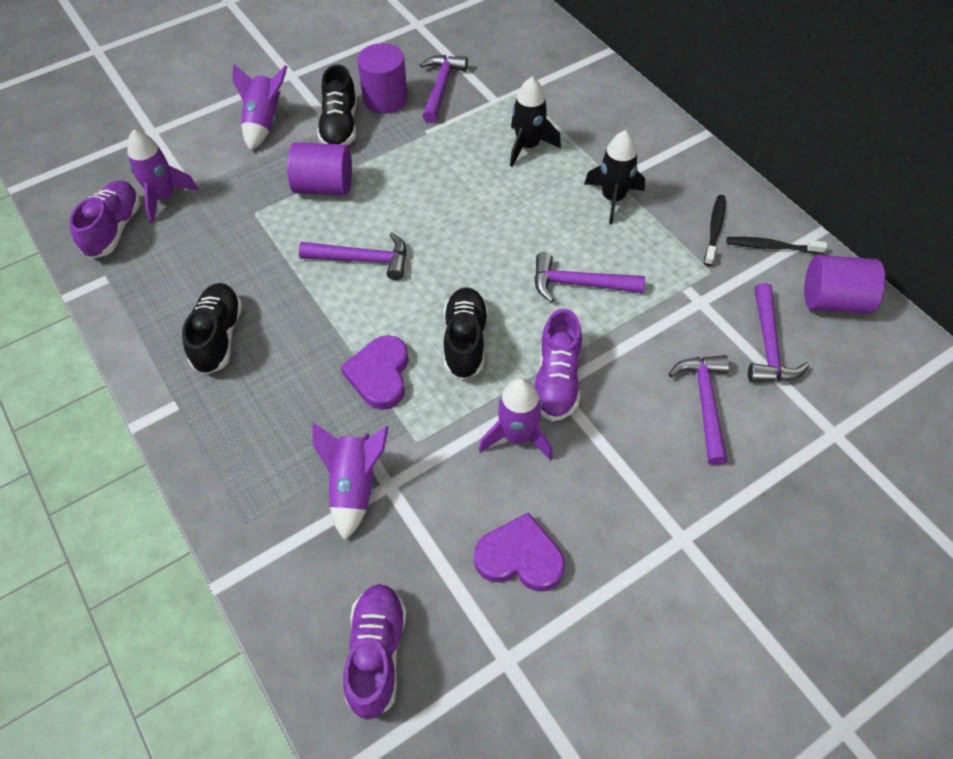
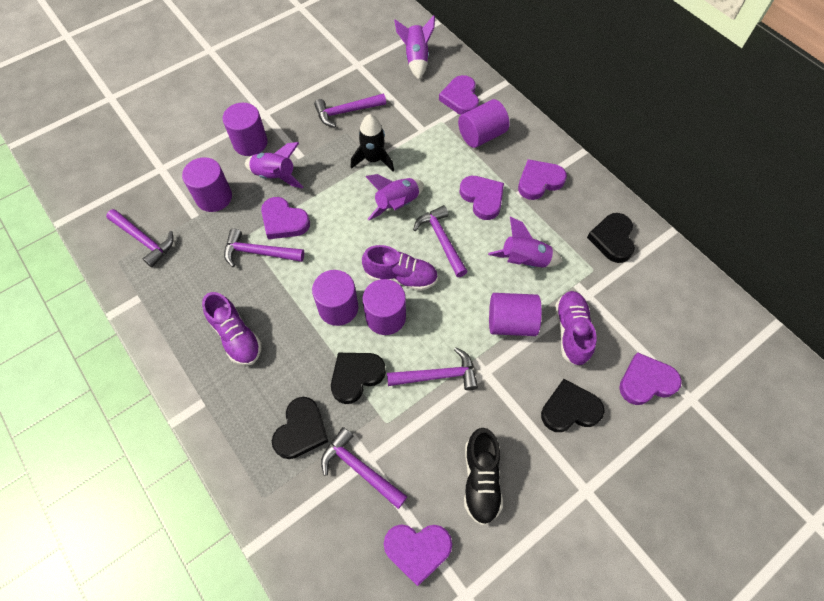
black heart: none = 0 -> [272,397,328,459] [331,353,386,404] [541,379,605,432] [587,213,635,263] = 4
black rocket: [510,77,561,167] [584,130,645,224] = 2 -> [351,114,394,171] = 1
black shoe: [182,283,242,375] [317,64,357,145] [444,287,488,380] = 3 -> [464,428,503,525] = 1
black toothbrush: [704,195,725,266] [727,237,827,254] = 2 -> none = 0
purple cylinder: [287,142,352,196] [357,43,408,114] [804,255,885,314] = 3 -> [182,157,232,212] [223,103,268,156] [312,270,358,326] [363,279,406,335] [458,99,510,148] [489,293,542,336] = 6
purple hammer: [299,232,407,280] [420,55,468,123] [534,252,645,302] [669,355,729,466] [748,283,809,382] = 5 -> [106,209,174,267] [224,228,304,267] [314,93,386,127] [321,427,408,509] [387,347,478,391] [413,205,468,277] = 6
purple heart: [340,335,409,410] [474,512,565,591] = 2 -> [261,197,310,239] [384,524,452,586] [439,75,479,115] [460,176,504,220] [518,159,567,200] [619,352,682,405] = 6

